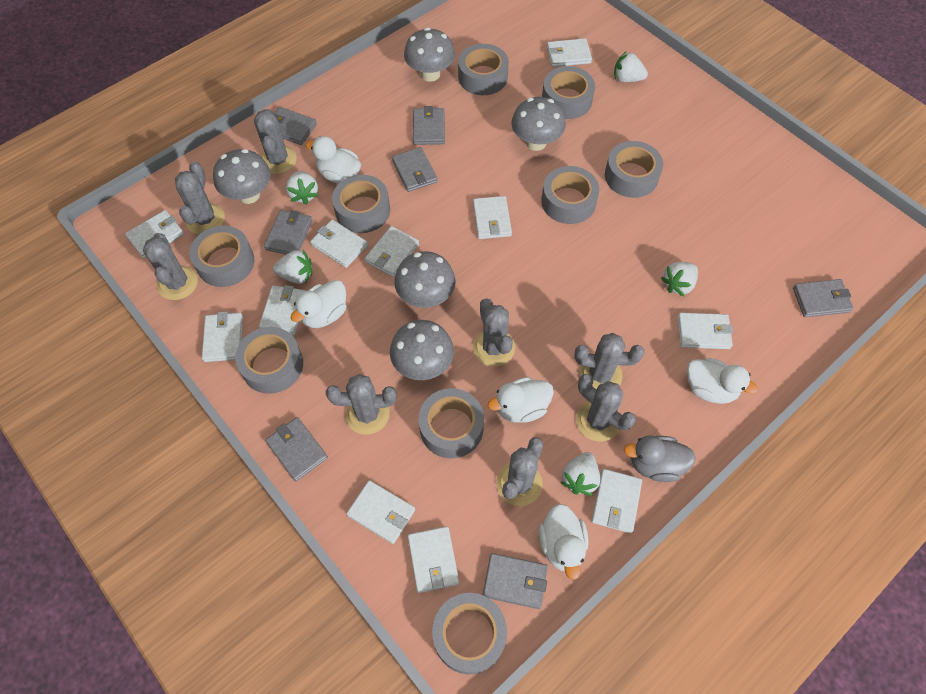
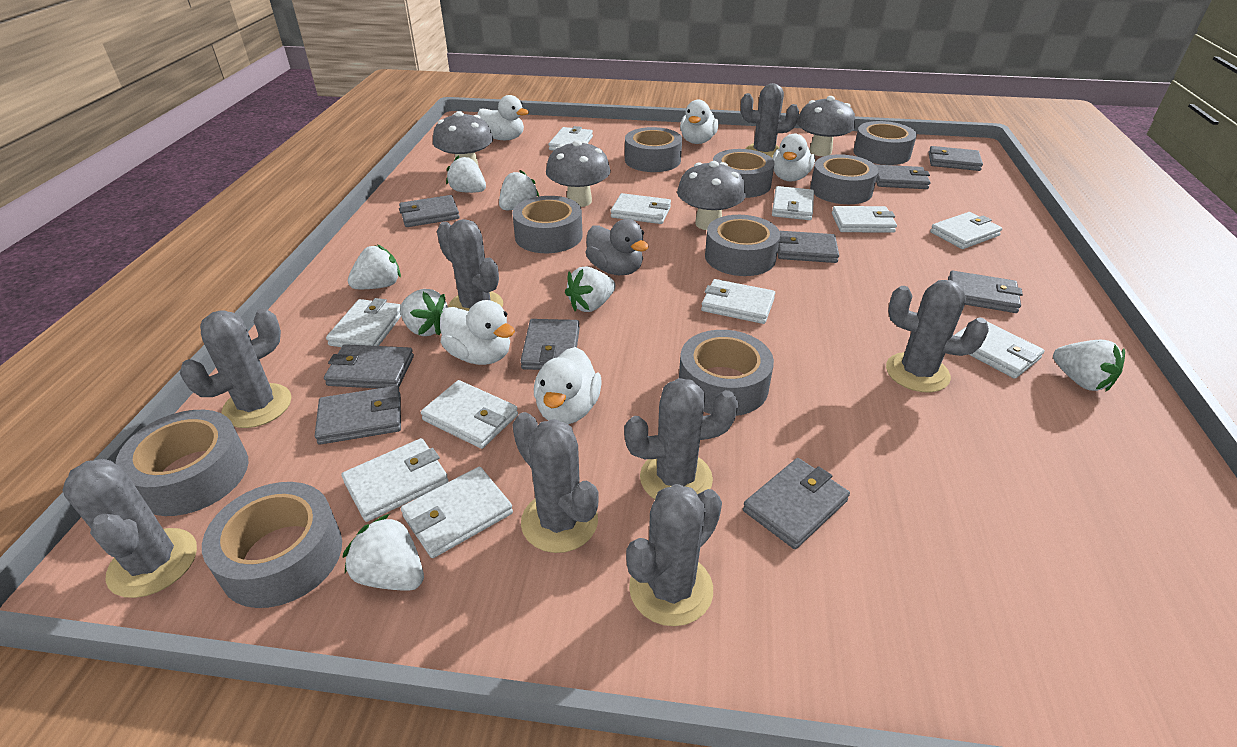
grey mushroom: [213,149,271,204] [390,320,454,380] [394,251,456,308] [404,27,455,82] [511,97,566,151] = 5 -> [433,111,493,167] [546,140,611,207] [677,161,746,230] [797,96,855,156] = 4
grey wallet: [264,210,312,254] [265,417,328,481] [274,107,317,145] [392,147,438,192] [413,106,445,145] [483,553,548,609] [793,279,853,317] = 7 -> [315,386,401,445] [324,344,414,388] [399,195,460,227] [520,319,580,370] [743,458,850,549] [778,231,839,263] [876,165,931,189] [929,146,983,171] [948,271,1023,313] = 9
white strawberry: [273,250,312,284] [286,171,318,205] [561,452,600,496] [614,52,648,82] [661,262,698,296] = 5 -> [343,514,424,591] [348,244,401,289] [400,289,448,336] [446,155,486,193] [499,170,539,210] [565,266,616,312] [1053,340,1125,392] = 7

